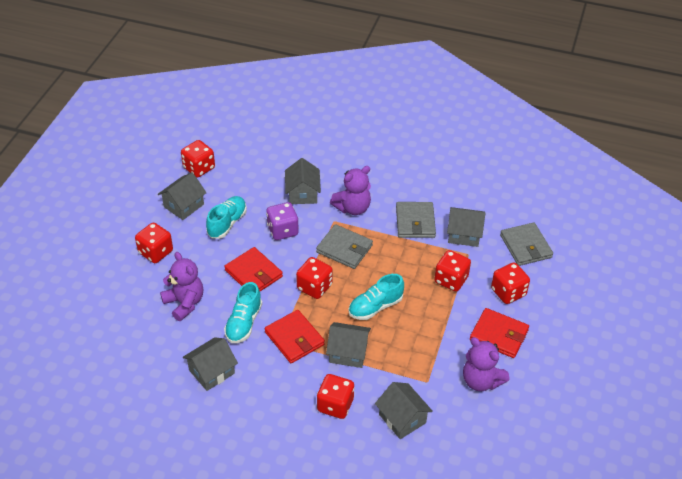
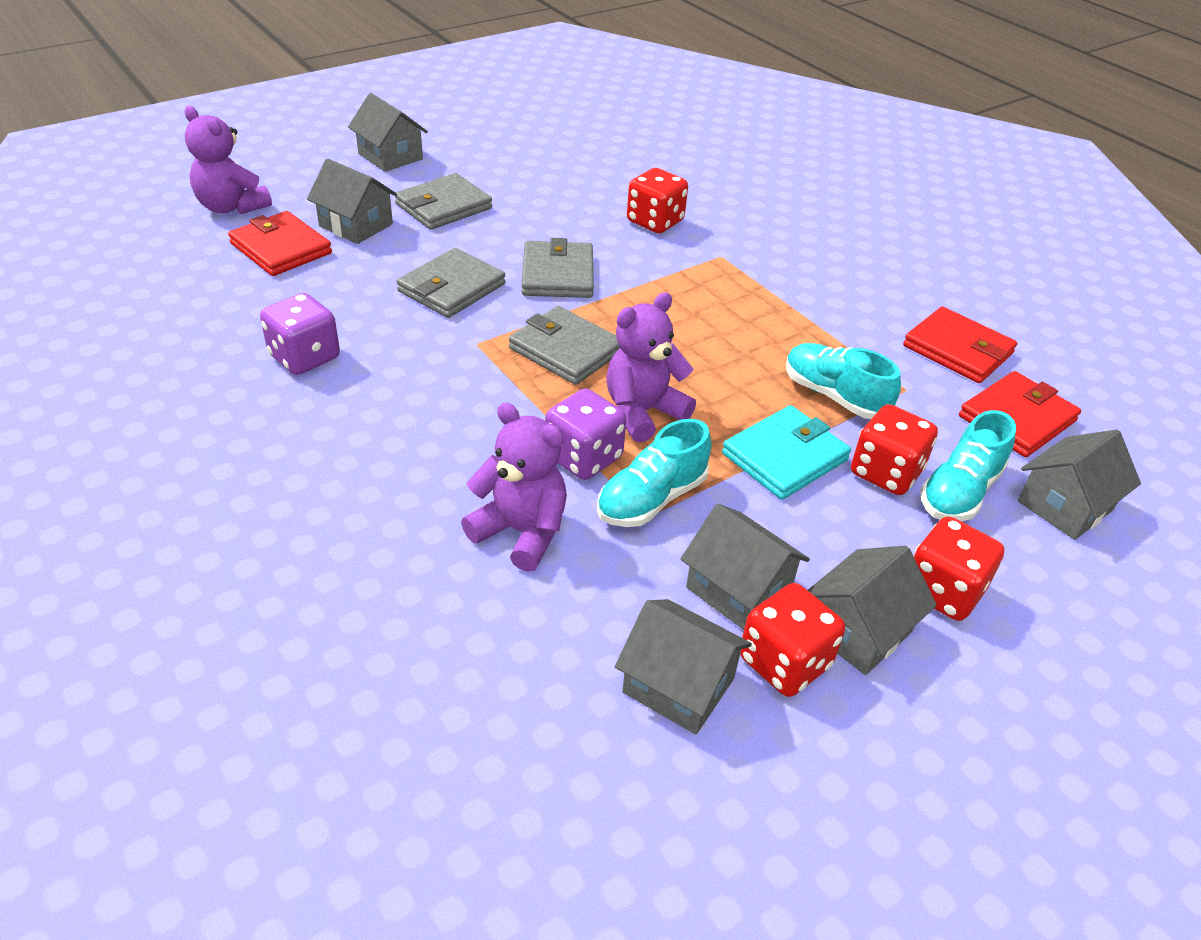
grey wallet: [316,224,373,269] [396,202,436,238] [500,222,553,266] = 3 -> [395,173,492,230] [397,248,505,318] [509,306,620,385] [522,238,594,298] = 4
purple dice: [266,202,299,240] = 1 -> [260,293,340,375] [545,388,626,480] = 2
red dice: [135,223,173,263] [181,140,215,178] [296,257,333,299] [317,374,355,419] [434,250,471,291] [491,263,530,304] = 6 -> [627,168,688,233] [740,583,845,697] [851,404,938,495] [914,516,1005,621] = 4
turquoise wallet: none = 0 -> [722,405,851,500] = 1

